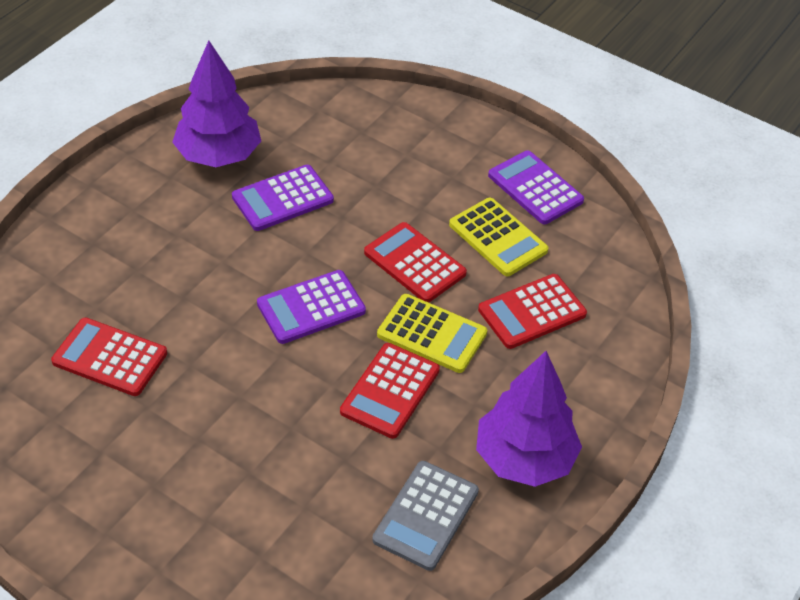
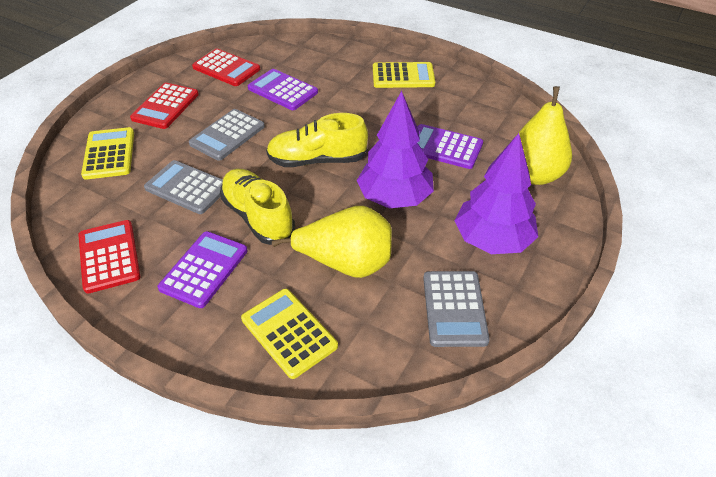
grey calculator: [372,461,479,571] = 1 -> [144,160,223,214] [189,109,265,161] [423,271,490,347] = 3
red calculator: [51,318,167,396] [340,343,440,439] [364,222,467,303] [478,274,587,349] = 4 -> [78,220,141,293] [130,83,199,129] [192,49,260,86] = 3
yellow calculator: [377,294,487,373] [449,198,548,276] = 2 -> [81,127,134,180] [241,289,338,379] [373,62,435,88] = 3
yellow pear: none = 0 -> [272,206,392,278] [514,86,572,185] = 2
yellow shoe: none = 0 -> [220,169,295,245] [266,113,368,167] = 2

